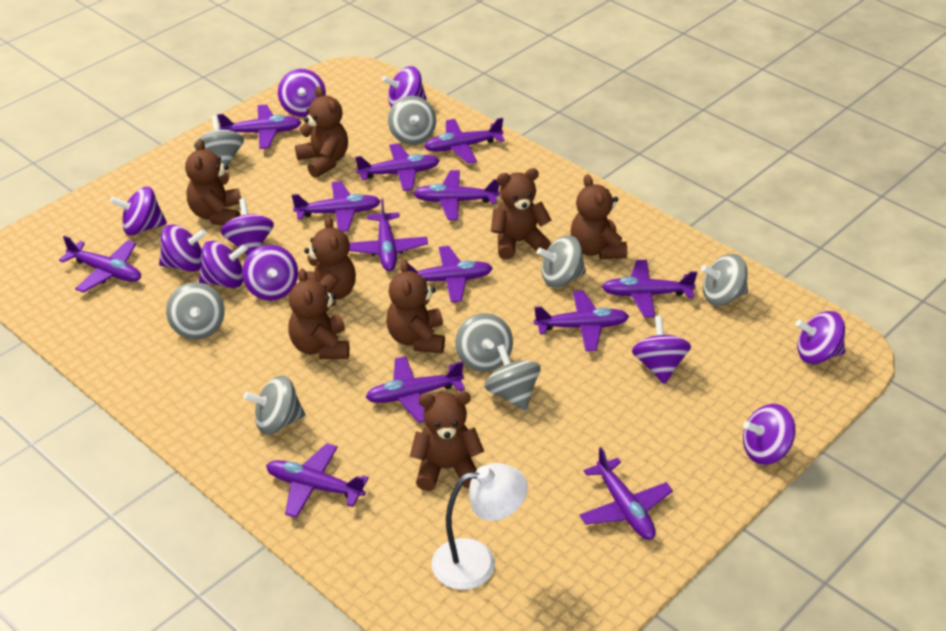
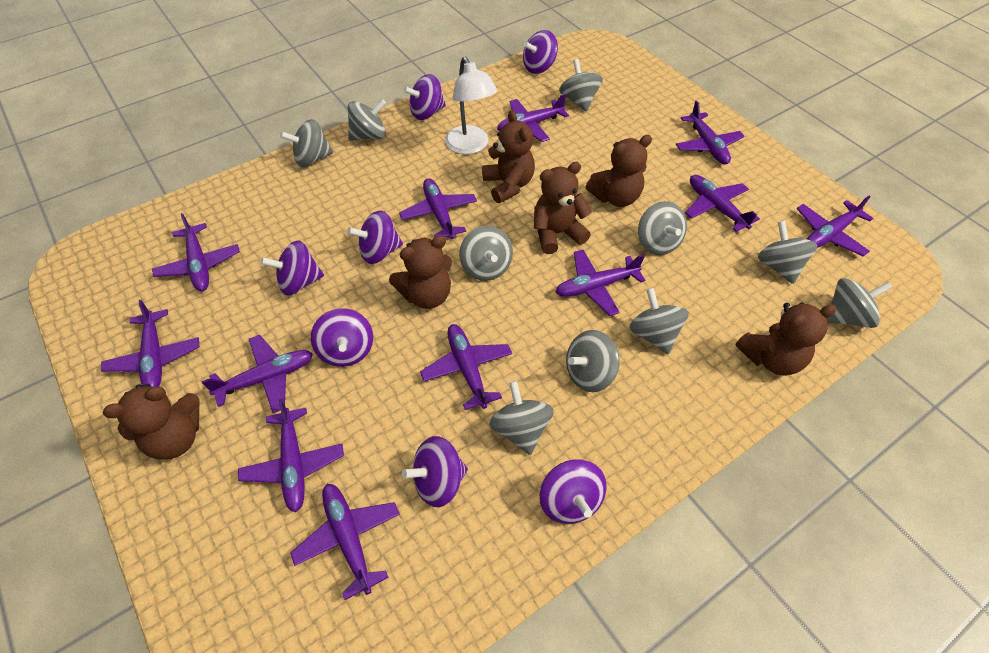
brown teddy bear: [185,139,241,225] [288,269,349,359] [295,87,348,178] [304,216,356,307] [386,260,445,354] [410,391,484,491] [491,168,552,260] [571,174,627,259] = 8 -> [103,384,200,460] [389,235,452,309] [482,110,535,203] [534,162,592,254] [586,135,652,207] [735,303,837,376] = 6
grey spinning top: [166,282,225,340] [194,115,244,165] [243,376,305,435] [388,96,436,145] [455,313,513,372] [484,344,541,411] [537,236,586,287] [701,254,748,306] = 8 -> [280,119,333,167] [347,99,386,141] [459,226,513,281] [489,381,554,455] [559,59,603,111] [566,330,620,392] [629,288,689,354] [638,201,687,255] [758,221,818,284] [827,278,892,328] = 10
purple plane: [59,235,141,293] [217,105,302,149] [266,443,369,518] [292,181,381,232] [349,199,428,271] [355,144,440,191] [366,356,465,423] [400,246,493,303] [413,170,500,220] [424,118,505,164] [534,290,629,351] [579,447,673,540] [602,260,697,317] = 13 -> [101,300,200,387] [152,213,240,291] [201,335,313,413] [238,399,344,513] [290,484,400,600] [399,178,477,239] [420,324,512,410] [497,94,569,142] [556,250,646,316] [676,101,744,164] [685,175,760,232] [797,195,873,256] = 12
purple spinning top: [110,187,167,236] [159,224,207,272] [199,241,248,288] [220,198,274,256] [242,245,298,300] [278,69,326,117] [382,66,427,107] [632,316,691,384] [743,404,795,465] [796,311,845,364] = 10 -> [260,241,324,296] [311,308,373,367] [347,211,403,264] [402,436,468,507] [403,74,446,120] [523,30,558,74] [540,459,606,524] = 7

